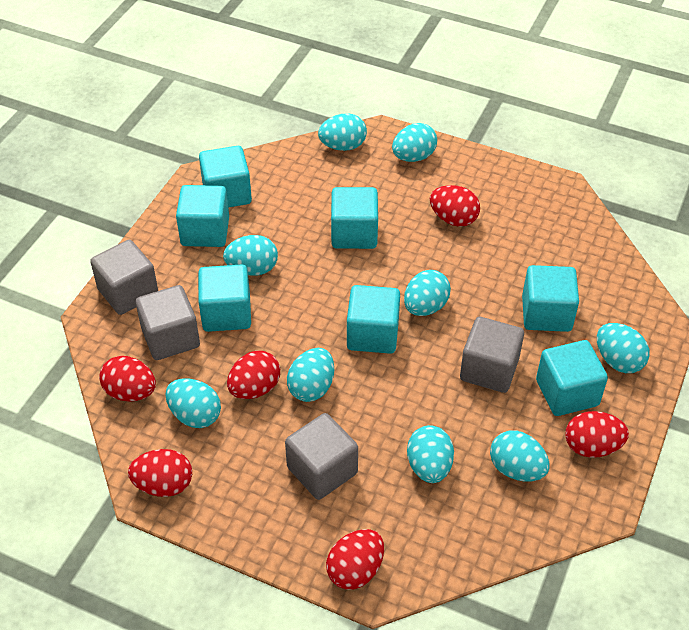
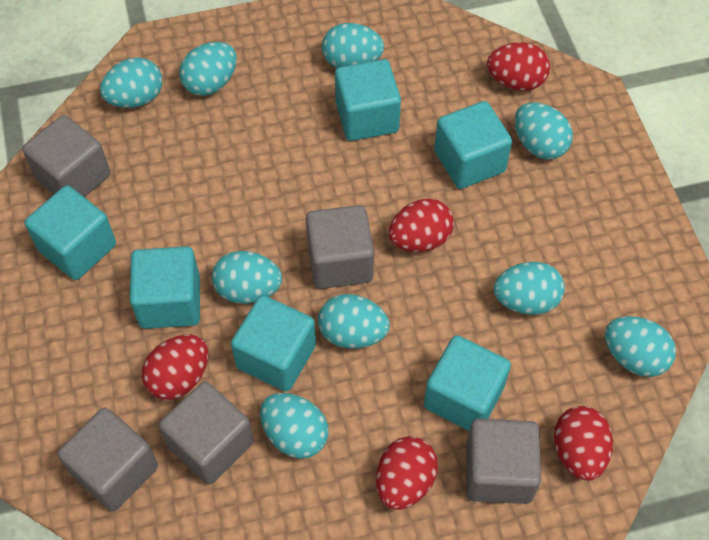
grey cube: [90,240,158,315] [136,285,200,360] [285,413,358,500] [460,317,524,393] = 4 -> [22,115,110,197] [57,408,158,512] [159,381,254,485] [306,205,374,289] [466,419,541,504] = 5
red egg: [99,356,156,402] [128,449,192,497] [227,351,280,399] [326,529,384,590] [430,185,480,227] [565,411,629,458] = 6 -> [142,335,208,400] [376,436,438,510] [389,198,454,252] [487,42,550,91] [554,406,613,481] = 5
turquoise cube: [176,185,229,247] [198,264,251,332] [199,146,252,208] [331,187,378,249] [347,285,400,354] [522,265,579,332] [536,340,608,416] = 7 -> [25,185,116,280] [130,246,200,329] [231,295,316,392] [335,59,401,141] [424,335,511,431] [434,101,512,189] = 6

